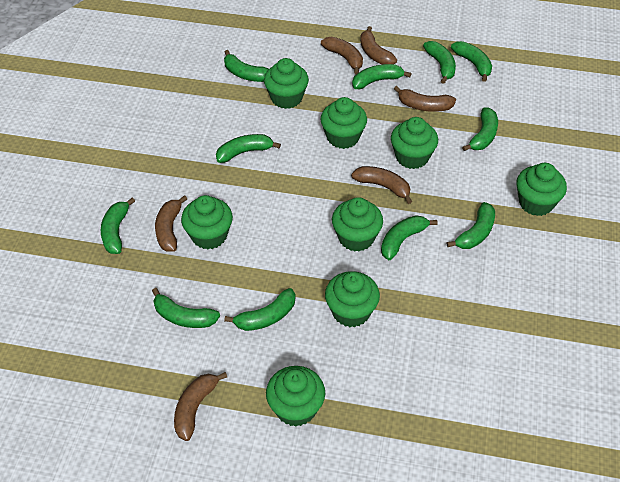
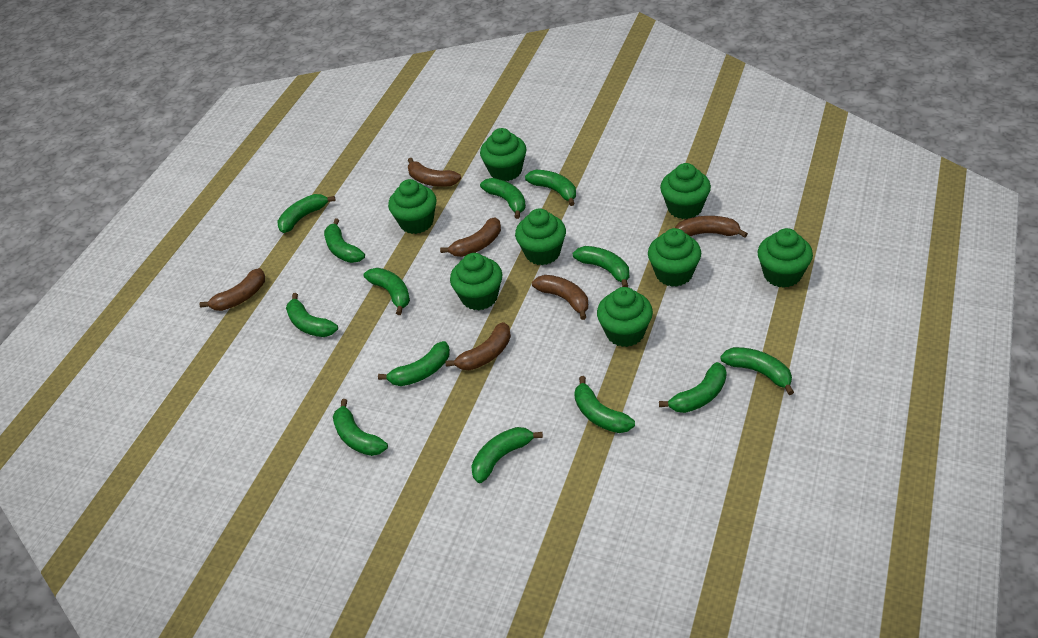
green banana: [101,197,135,254] [152,288,220,328] [216,134,281,163] [224,50,269,82] [224,288,295,331] [352,64,412,89] [381,215,438,260] [423,41,456,84] [447,202,495,249] [451,41,492,82] [462,107,498,151] = 11 -> [277,194,336,233] [286,293,338,337] [324,218,365,263] [333,399,388,456] [364,268,410,315] [378,341,450,386] [471,427,543,483] [480,178,526,219] [525,170,576,206] [573,246,629,287] [574,376,635,433] [659,362,727,413] [720,347,794,395] = 13

